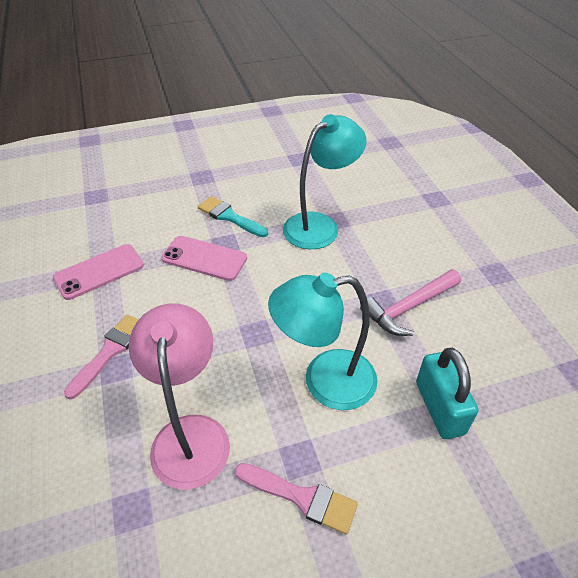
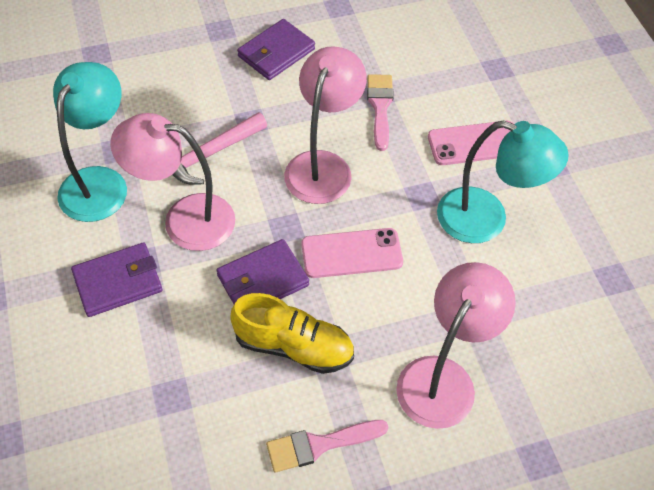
pink lamp: [129,303,230,489] = 1 -> [110,113,235,251] [284,46,367,204] [396,262,516,429] = 3
purple wallet: none = 0 -> [71,243,162,317] [216,239,309,304] [237,19,315,80] = 3
turquoise brush: [198,196,268,237] = 1 -> none = 0
turquoise padlock: [416,348,479,439] = 1 -> none = 0
yellow shoe: none = 0 -> [230,293,354,374] = 1

